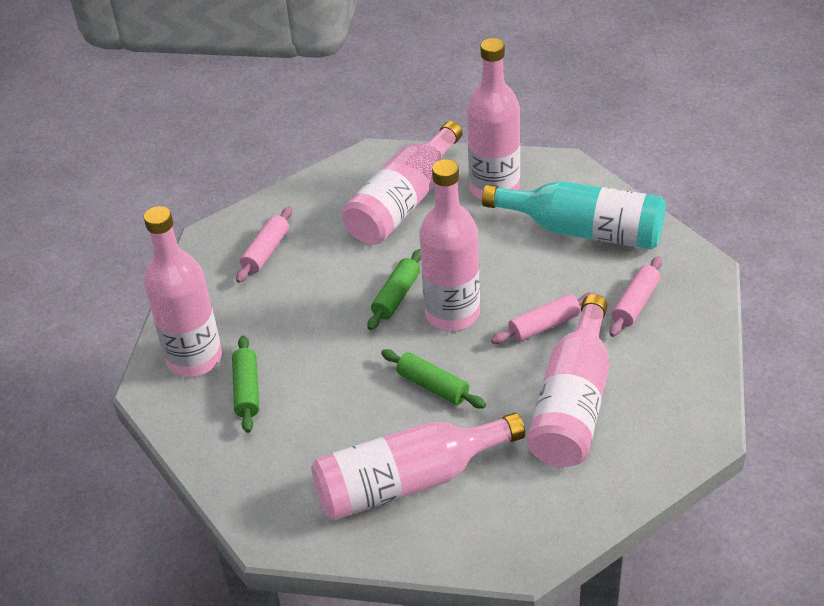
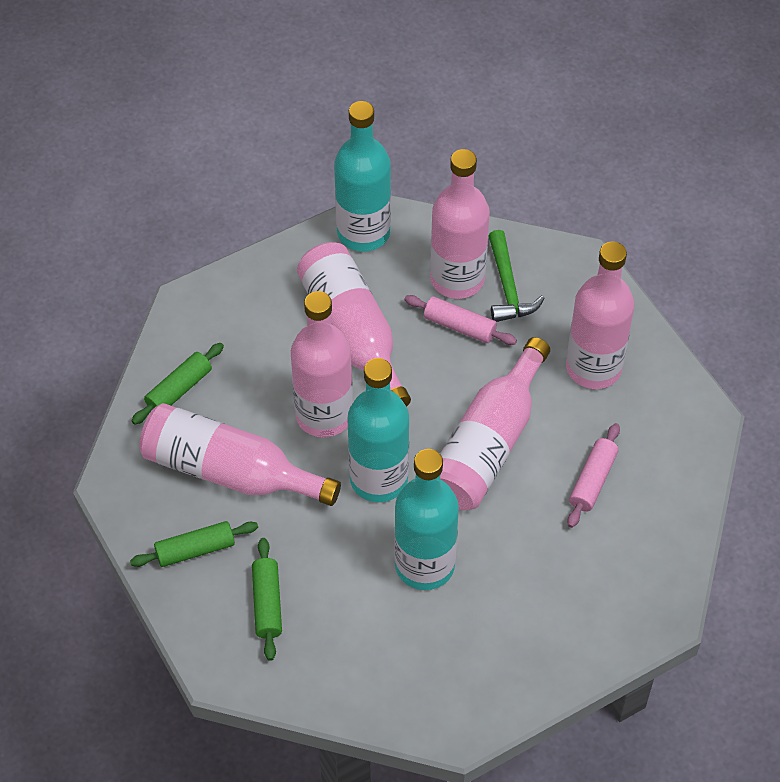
green hammer: none = 0 -> [488,230,545,322] = 1
pink rolling pin: [236,207,292,283] [491,292,596,344] [609,256,662,337] = 3 -> [404,295,517,345] [567,423,620,528] = 2
turquoise bottle: [482,181,666,249] = 1 -> [334,101,391,252] [347,358,409,502] [394,449,459,590] = 3

